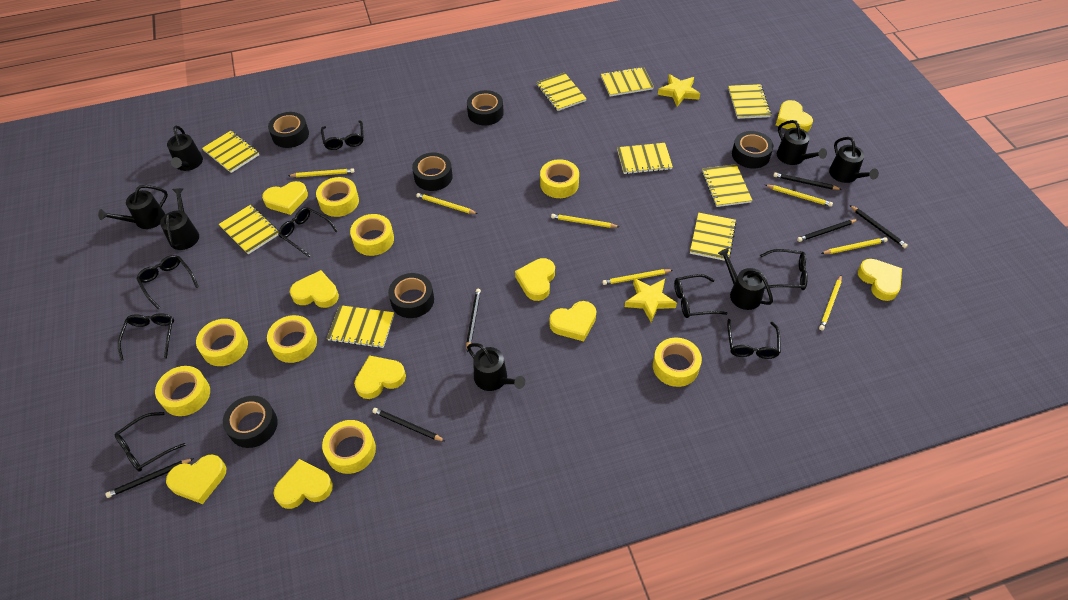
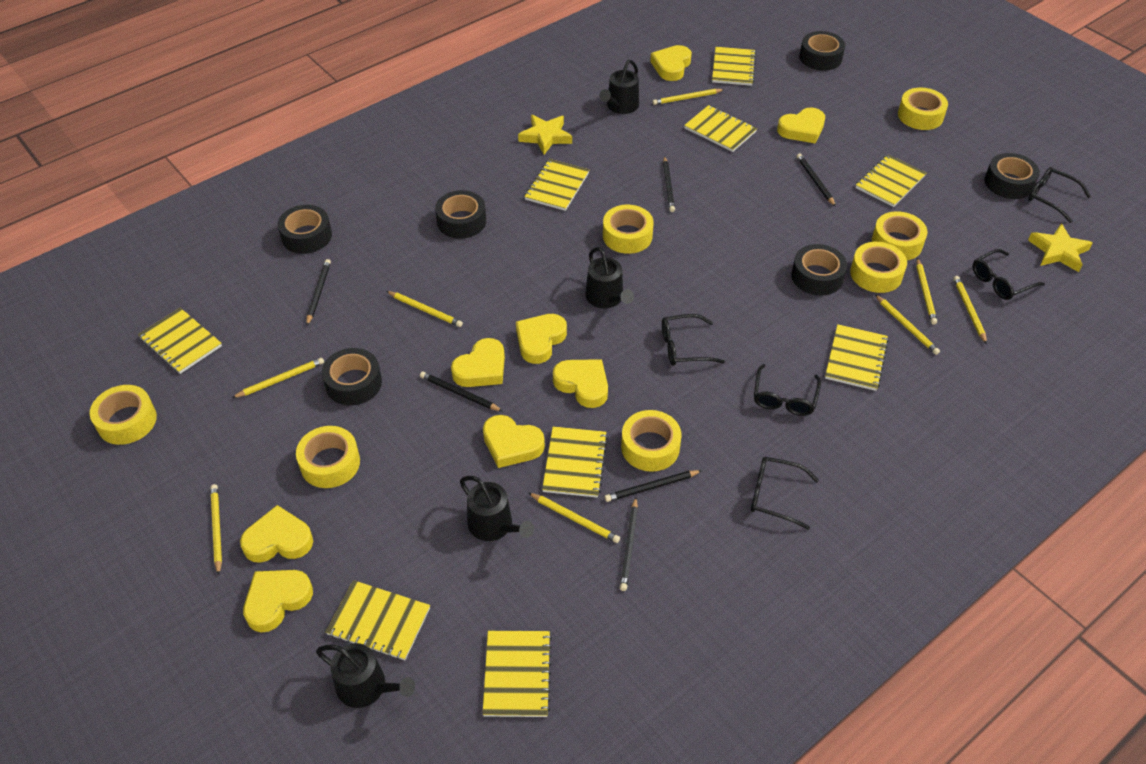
black glasses: [115,412,186,472] [118,313,174,361] [136,255,199,309] [278,207,338,257] [321,120,363,150] [674,274,727,318] [727,319,781,359] [760,249,808,290] = 8 -> [662,314,725,366] [751,457,819,530] [754,364,821,416] [973,249,1045,300] [1028,167,1091,223] = 5
black watering can: [98,185,168,229] [160,188,199,250] [167,126,203,171] [467,343,525,391] [718,248,773,310] [777,120,827,165] [829,137,879,183] = 7 -> [316,643,415,708] [460,476,534,541] [585,247,634,308] [599,60,639,114] = 4
yellow heart: [166,454,226,504] [262,181,308,215] [274,459,333,509] [290,270,339,308] [354,355,406,399] [515,258,555,301] [549,301,596,342] [776,100,813,132] [858,259,902,301] = 9 -> [240,505,313,563] [243,570,313,633] [451,338,505,387] [483,415,545,468] [516,314,567,364] [553,359,608,408] [650,45,692,81] [777,107,825,144] = 8
yellow pencil: [288,168,354,177] [416,193,478,214] [551,214,619,228] [602,269,672,285] [765,185,833,207] [819,275,842,331] [821,237,887,254] = 7 -> [210,484,222,575] [232,358,324,398] [386,291,463,327] [529,493,620,543] [652,89,725,105] [875,294,940,355] [916,258,937,325] [953,276,987,344] = 8
yellow tape: [155,366,210,416] [196,319,248,366] [267,315,317,363] [316,177,359,217] [322,420,376,474] [350,214,394,256] [540,159,579,198] [653,338,702,387] = 8 -> [90,385,157,445] [296,426,360,488] [603,205,653,254] [621,410,681,472] [850,242,907,293] [872,211,927,260] [898,88,948,130] = 7

